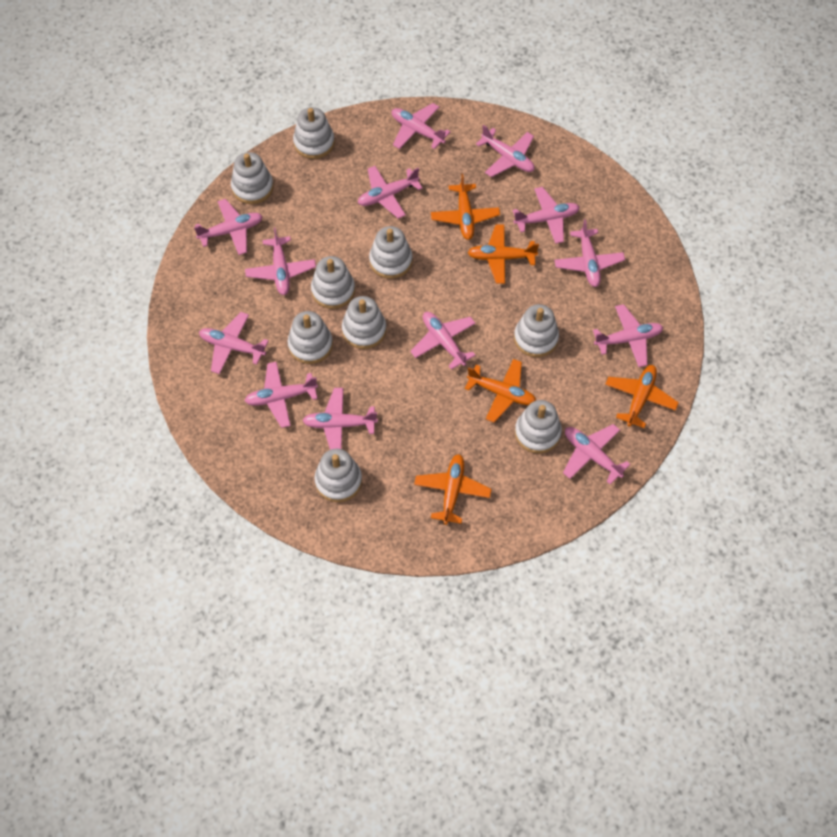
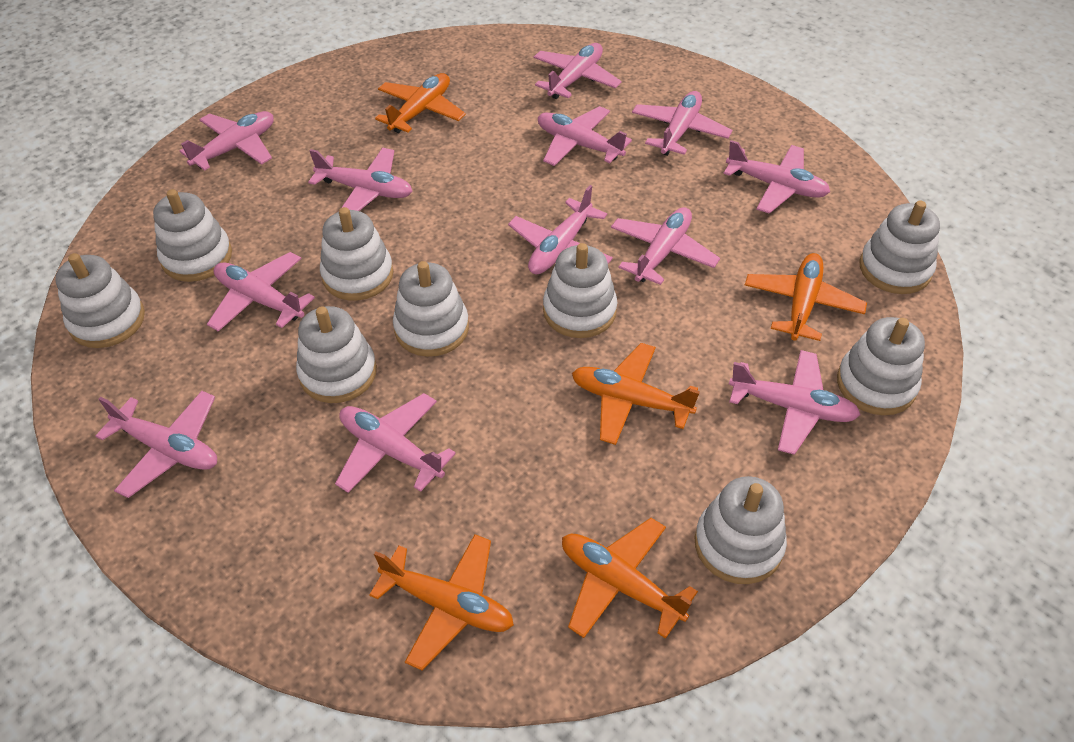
pink plane: [194,199,263,255] [199,312,269,374] [245,227,316,295] [245,362,318,428] [302,388,378,450] [358,166,423,219] [392,103,450,149] [410,312,476,370] [476,125,534,177] [512,187,580,244] [554,219,625,287] [563,424,630,485] [593,304,663,367] = 13 -> [96,391,217,498] [180,111,274,171] [207,252,315,331] [308,147,412,211] [335,393,456,493] [508,185,613,275] [534,43,622,99] [538,106,632,166] [611,207,720,285] [632,91,732,156] [723,140,830,214] [729,350,860,455] = 12

